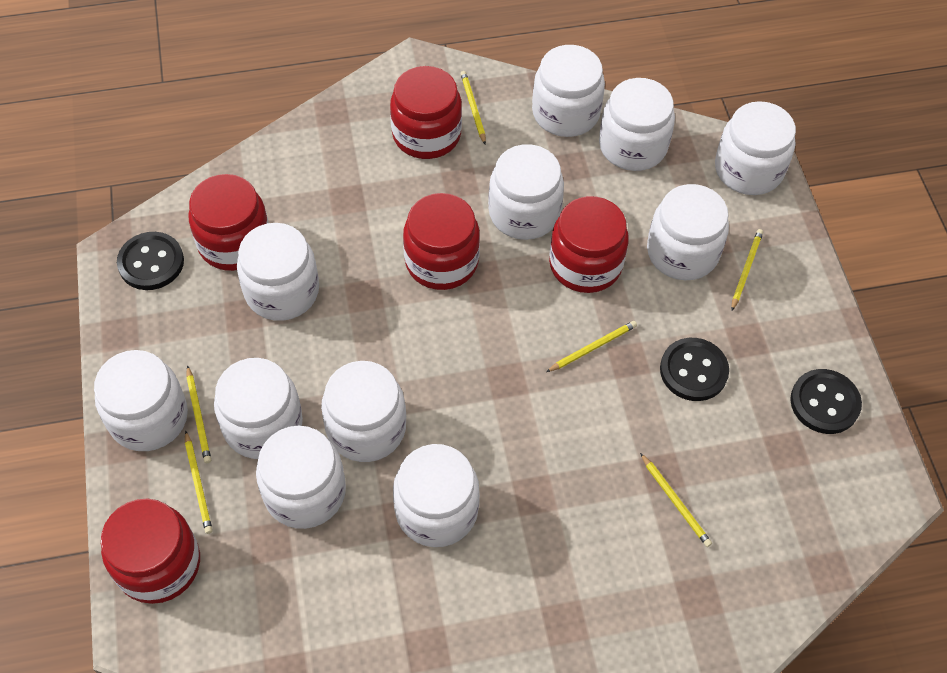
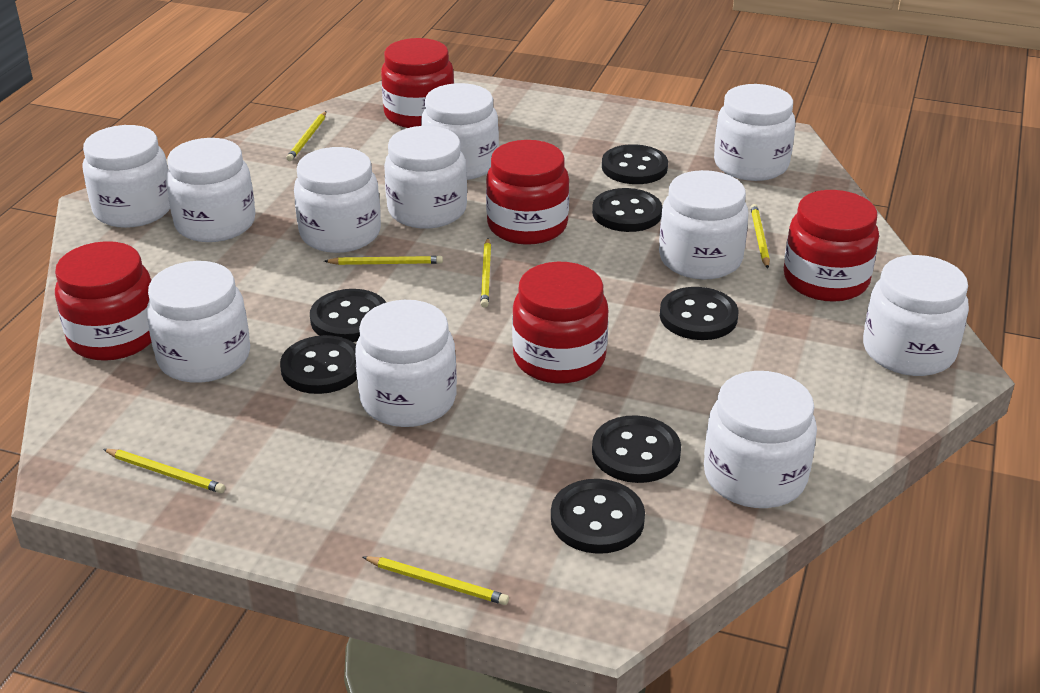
black button: [117,232,184,290] [660,338,729,401] [790,369,862,434] = 3 -> [280,335,357,394] [310,289,386,342] [551,479,645,554] [592,188,662,232] [592,415,681,483] [602,144,668,184] [660,287,738,340] = 7

